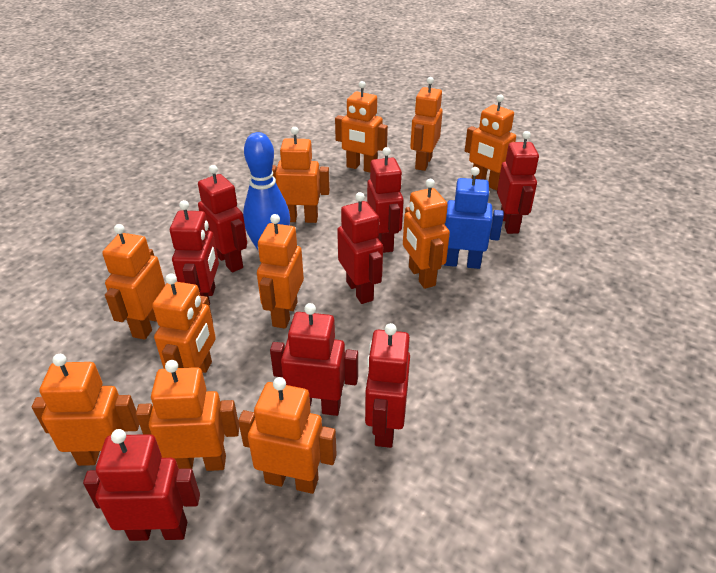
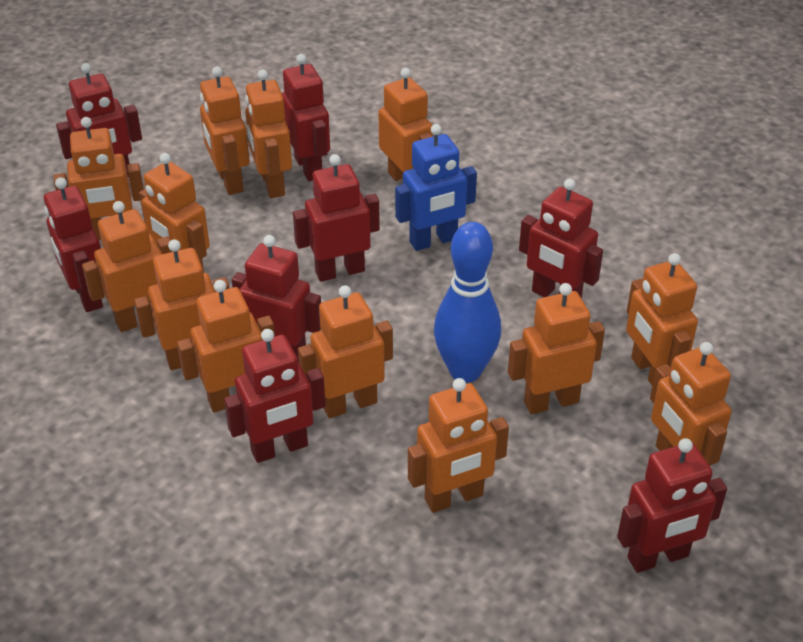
orange robot: [32,354,139,466] [102,224,165,340] [136,360,239,471] [152,273,216,373] [238,377,337,494] [257,214,304,329] [272,127,330,223] [335,81,388,172] [403,179,450,289] [410,77,443,171] [465,94,516,190] = 11 -> [54,117,144,240] [82,201,173,332] [134,239,229,370] [139,153,210,273] [177,280,275,413] [200,66,250,195] [245,69,292,198] [298,285,393,418] [378,68,433,185] [408,378,509,513] [508,283,605,414] [626,253,698,385] [650,342,732,466] = 13

